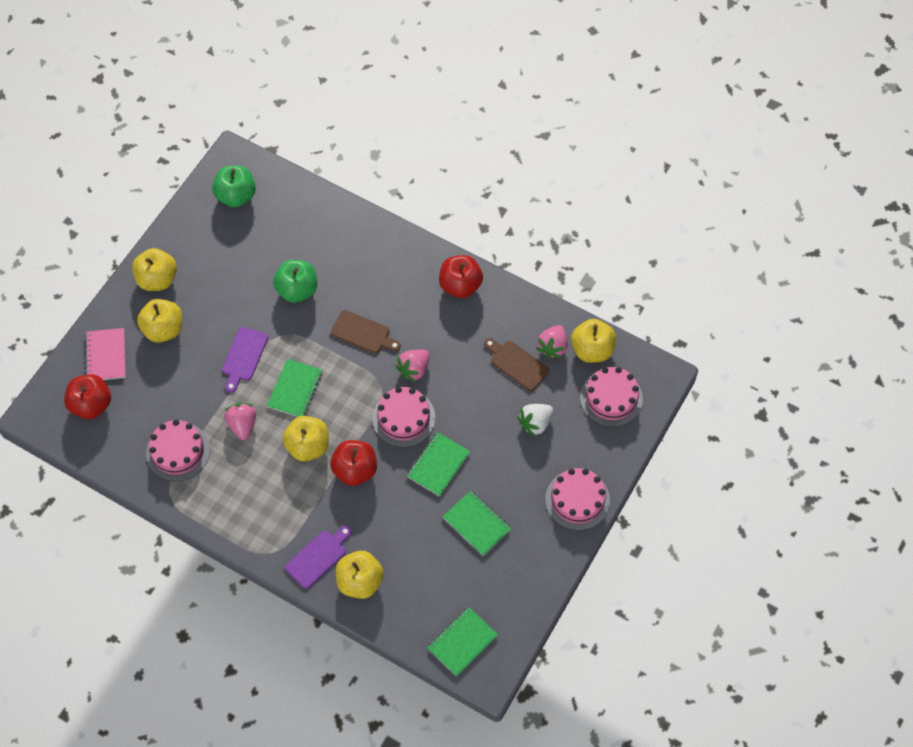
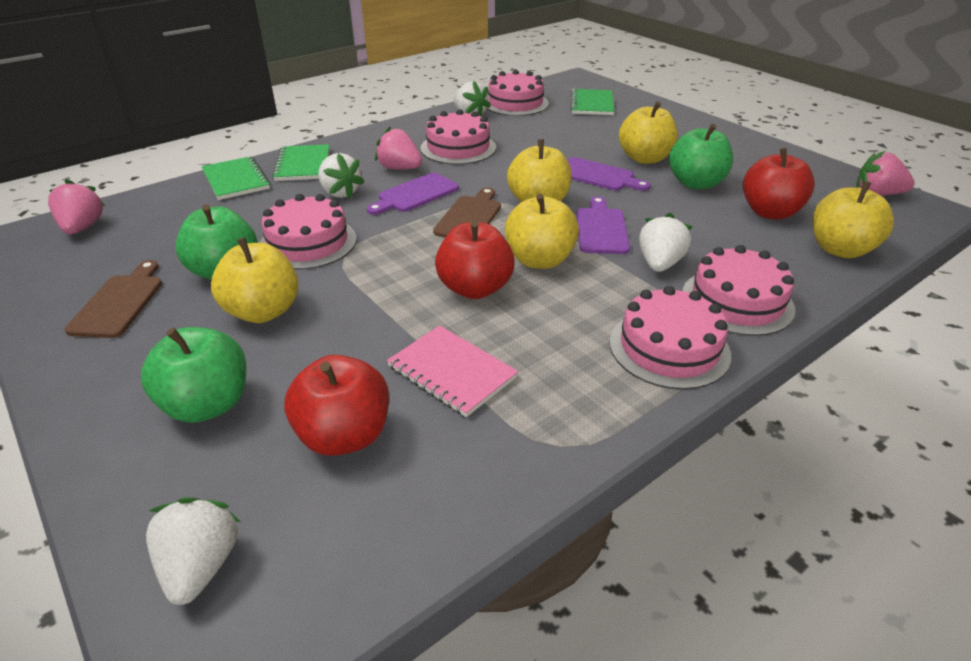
green apple: [212,166,256,207] [273,260,317,303] = 2 -> [141,327,246,423] [175,205,257,280] [669,124,733,189] = 3
green notebook: [267,359,322,417] [407,432,470,496] [428,607,498,677] [443,491,511,556] = 4 -> [202,156,270,200] [272,144,330,181] [570,89,615,115] = 3
pink cake: [146,420,210,481] [372,387,435,447] [545,468,610,530] [580,367,643,427] = 4 -> [260,194,357,270] [420,109,496,165] [486,70,549,116] [610,286,731,390] [682,245,796,336] = 5
purple cutting board: [222,327,268,393] [285,526,352,589] = 2 -> [367,173,459,215] [568,157,651,191] [577,196,630,254] = 3
white strawberry: [517,404,553,437] = 1 -> [146,498,241,605] [318,153,364,199] [454,81,491,116] [639,213,692,272] = 4

